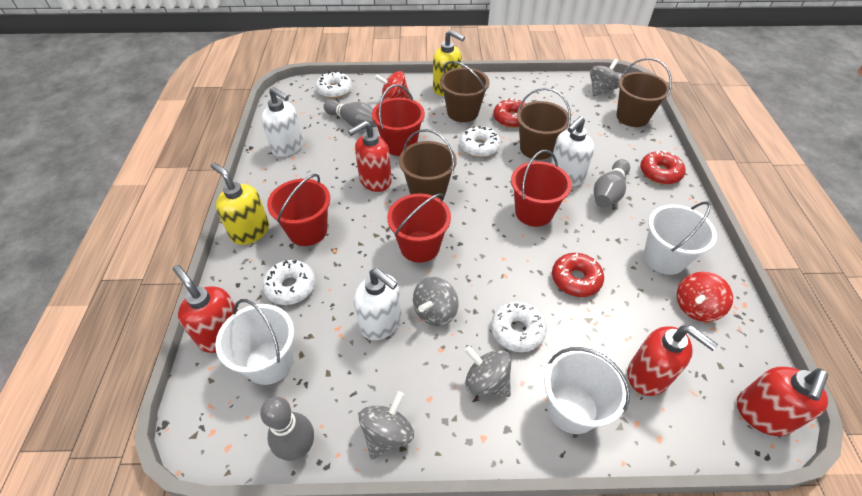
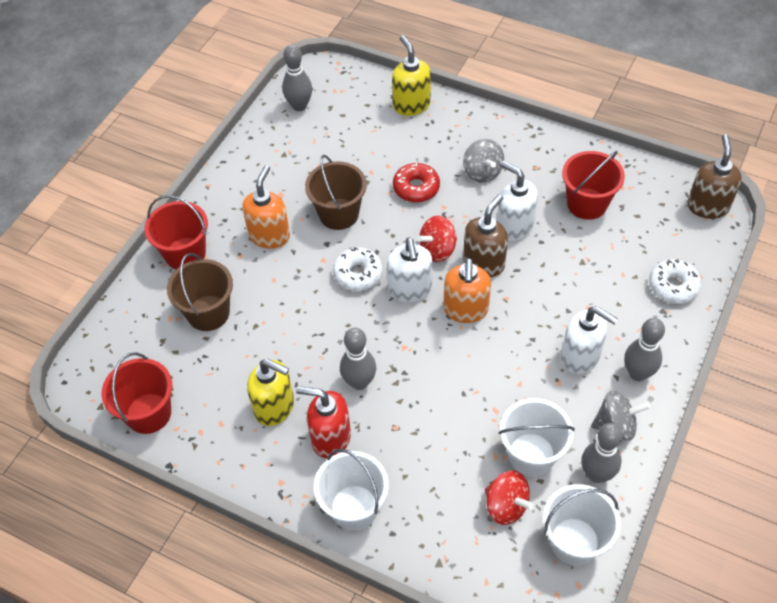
brown bucket: [399,129,457,199] [440,61,489,122] [517,88,571,160] [616,58,672,127] = 4 -> [167,253,233,331] [305,155,367,230] = 2
brown soap dispenser: none = 0 -> [463,194,508,277] [688,134,742,219] = 2
grey bowling pin: [260,397,314,461] [324,100,377,129] [594,159,630,208] = 3 -> [282,45,312,111] [340,328,376,390] [581,423,622,483] [624,318,665,381] = 4
grey spinning top: [359,391,414,459] [413,277,459,326] [464,346,511,397] [590,59,620,96] = 4 -> [463,139,504,183] [591,391,650,441] = 2
orange soap dispenser: none = 0 -> [242,165,290,249] [443,258,491,323] = 2
red bucket: [267,174,330,246] [372,84,425,156] [387,193,451,263] [511,150,572,227] = 4 -> [102,352,172,434] [145,195,208,270] [562,151,625,220] = 3
red donut: [493,99,526,128] [552,253,604,297] [640,151,686,185] = 3 -> [393,163,440,202] = 1
red soap dispenser: [173,265,238,353] [348,121,392,192] [628,326,718,396] [737,367,828,436] = 4 -> [296,386,351,458] = 1
white donut: [262,260,315,305] [316,71,352,98] [460,126,501,157] [491,302,547,352] = 4 -> [333,247,383,291] [649,259,702,304] = 2

